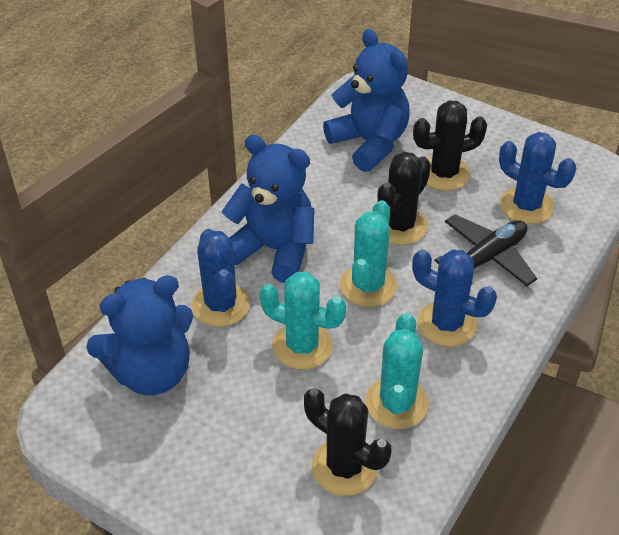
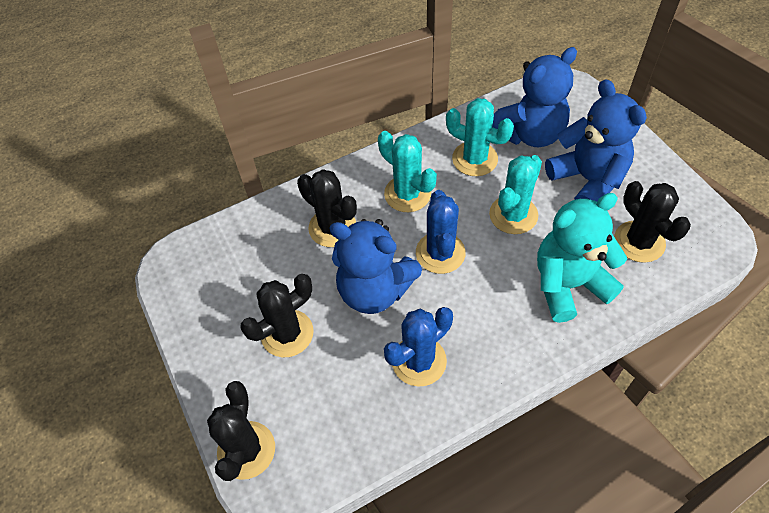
black cactus: [304,388,391,496] [377,152,431,245] [413,100,487,191] = 3 -> [207,381,275,481] [240,274,314,357] [297,169,357,247] [614,181,691,263] = 4
black plane: [434,214,537,286] = 1 -> none = 0
blue cactus: [192,229,250,327] [412,249,497,347] [499,132,576,224] = 3 -> [384,307,453,386] [416,190,466,274] = 2
turquoise teddy bear: none = 0 -> [537,193,627,323] = 1

